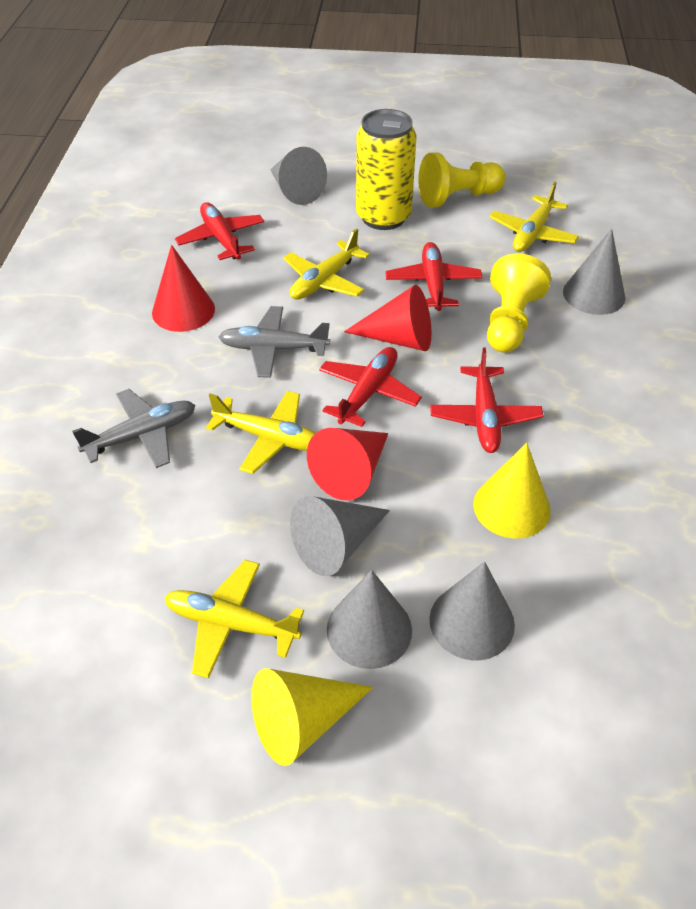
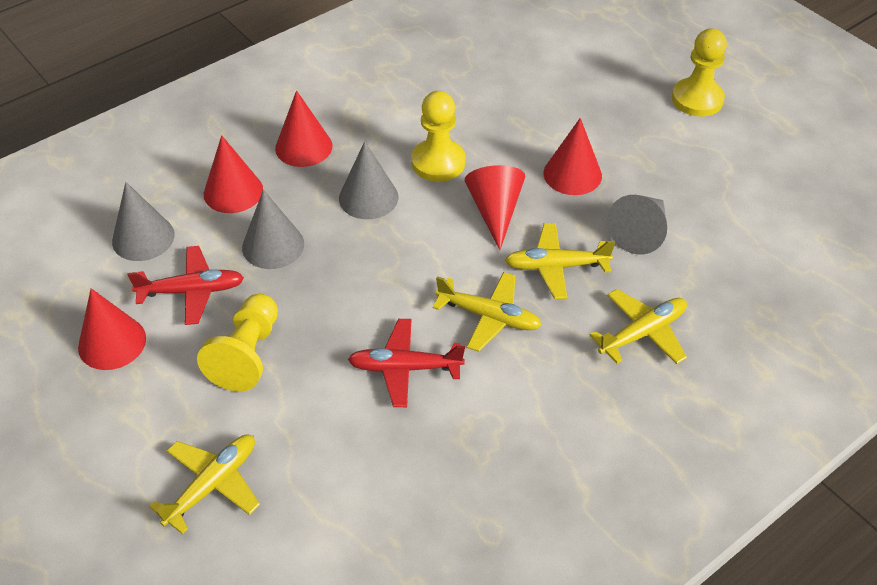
grey cone: [270,147,327,205] [290,496,390,576] [327,570,412,669] [429,561,515,660] [563,229,625,315] = 5 -> [112,182,175,261] [242,190,304,269] [339,141,398,219] [607,195,667,254] = 4
grey plane: [72,389,195,468] [219,306,330,378] = 2 -> none = 0
red cone: [152,245,215,332] [307,428,388,501] [344,285,431,351] = 3 -> [78,288,146,370] [204,135,263,213] [275,90,332,167] [465,165,525,250] [543,118,602,195] = 5
red plane: [175,202,264,260] [319,347,422,427] [385,242,483,311] [430,347,543,453] = 4 -> [127,246,244,325] [348,319,465,407] = 2
yellow can: [356,109,417,230] = 1 -> none = 0
yellow cone: [251,668,373,766] [473,443,550,539] = 2 -> none = 0
yellow pawn: [418,153,505,208] [487,253,551,353] = 2 -> [197,294,278,392] [411,91,466,182] [672,28,727,116] = 3

